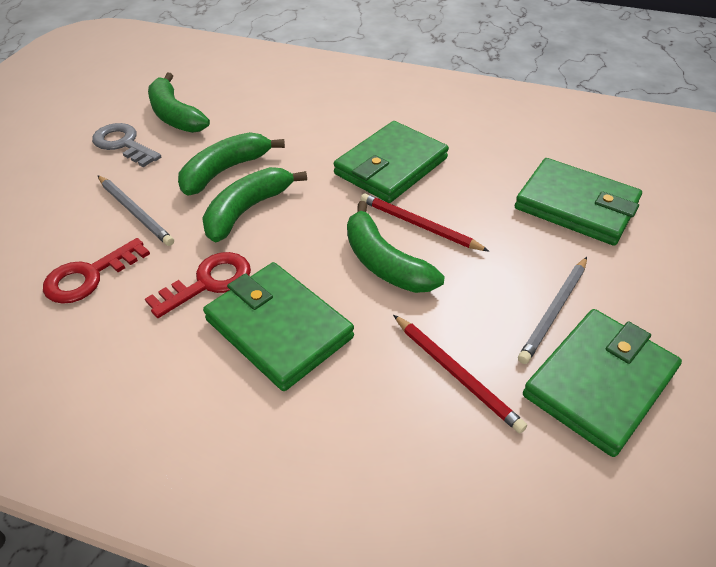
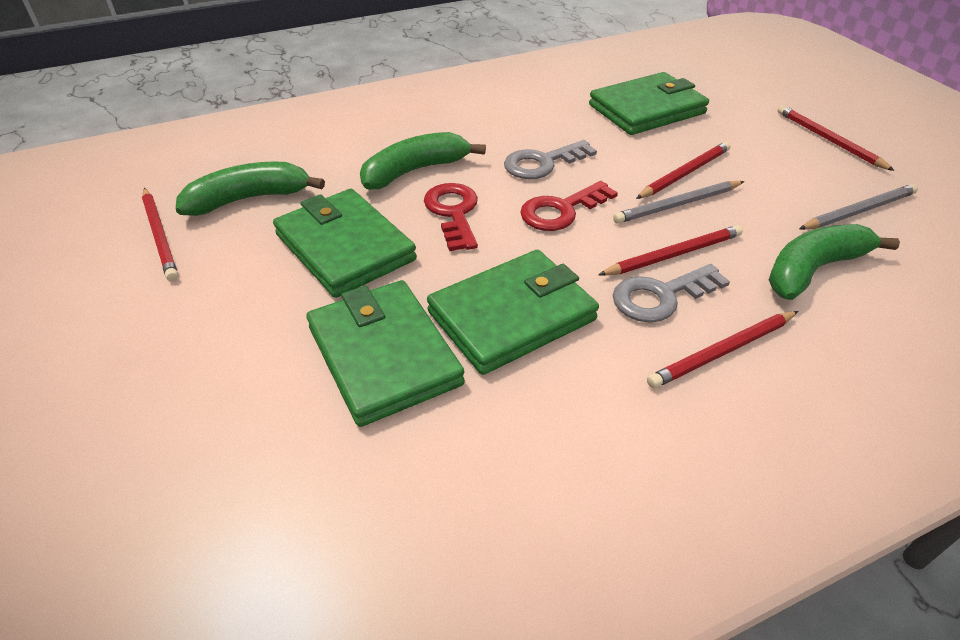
green banana: [148,73,210,133] [178,132,285,196] [202,167,307,242] [347,201,444,293] = 4 -> [175,162,325,216] [360,132,486,190] [769,224,900,300] = 3
grey key: [92,123,161,167] = 1 -> [504,140,597,179] [613,264,730,323] = 2
red pencil: [361,193,489,251] [393,315,527,433] = 2 -> [142,188,178,281] [598,225,743,276] [636,141,731,199] [647,311,798,388] [778,105,895,171] = 5

